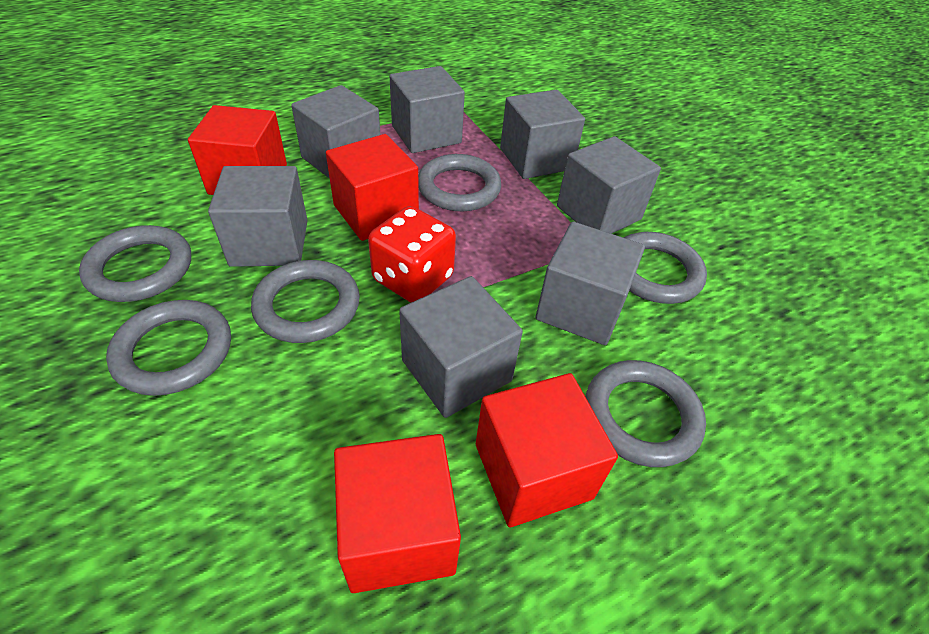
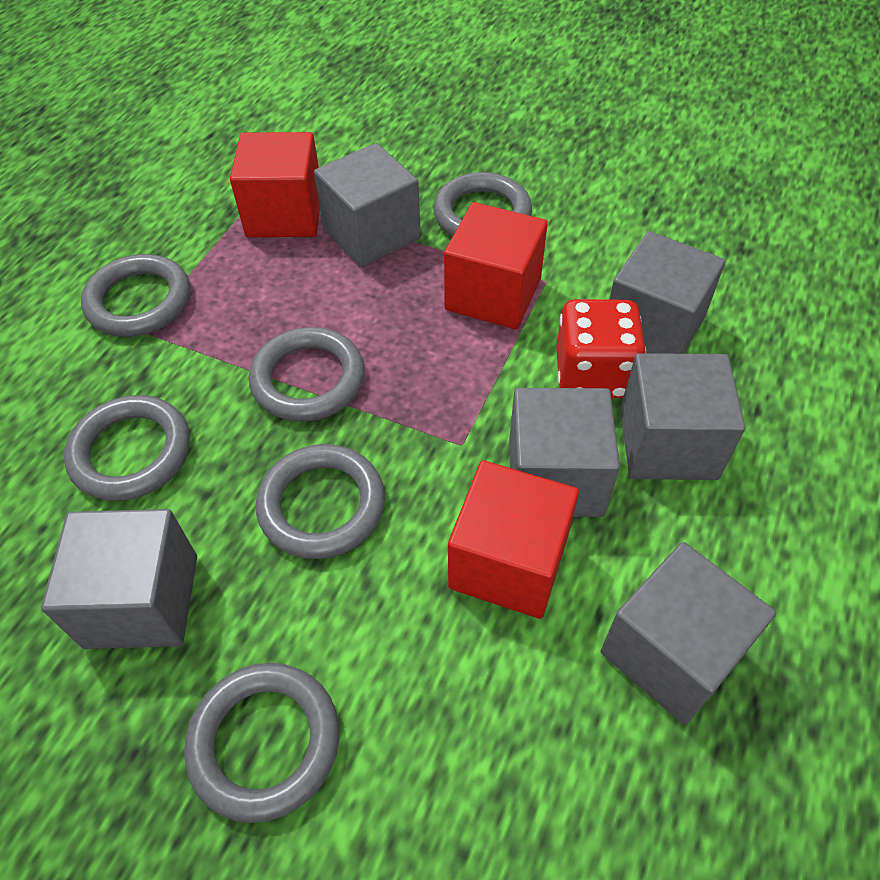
grey cube: [208,166,308,267] [291,85,380,179] [390,66,465,153] [399,276,523,418] [500,90,585,179] [535,222,645,345] [557,136,661,234] = 7 -> [41,509,197,649] [314,143,421,268] [509,388,620,517] [601,542,776,725] [610,231,726,354] [620,353,745,480] = 6
red cube: [188,105,287,195] [326,134,419,241] [334,434,461,593] [476,373,618,527] = 4 -> [230,132,320,237] [444,202,548,329] [448,460,579,619] = 3

